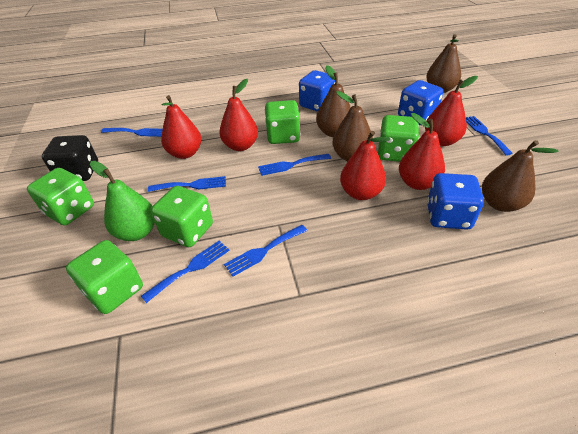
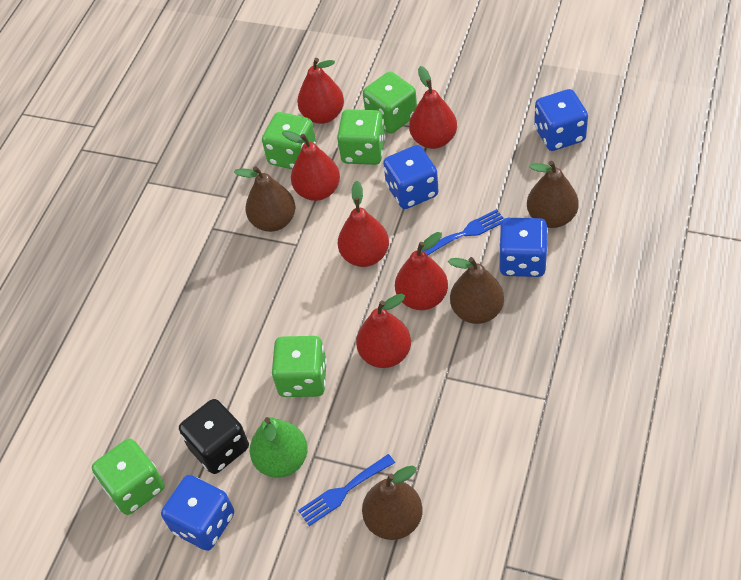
blue dice: [299,70,335,112] [398,80,444,125] [427,173,484,230] = 3 -> [161,475,234,551] [383,145,439,209] [499,218,548,277] [534,89,588,151] = 4
blue fork: [101,128,163,137] [141,241,230,303] [148,176,226,192] [224,225,307,277] [258,154,331,176] [466,116,513,156] = 6 -> [298,454,395,526] [421,209,503,256] = 2
red pear: [161,95,201,159] [219,79,258,151] [340,131,390,200] [399,113,445,190] [425,76,478,146] = 5 -> [282,131,340,201] [297,58,344,124] [338,181,389,267] [356,293,411,368] [395,232,448,310] [409,66,457,149] = 6

